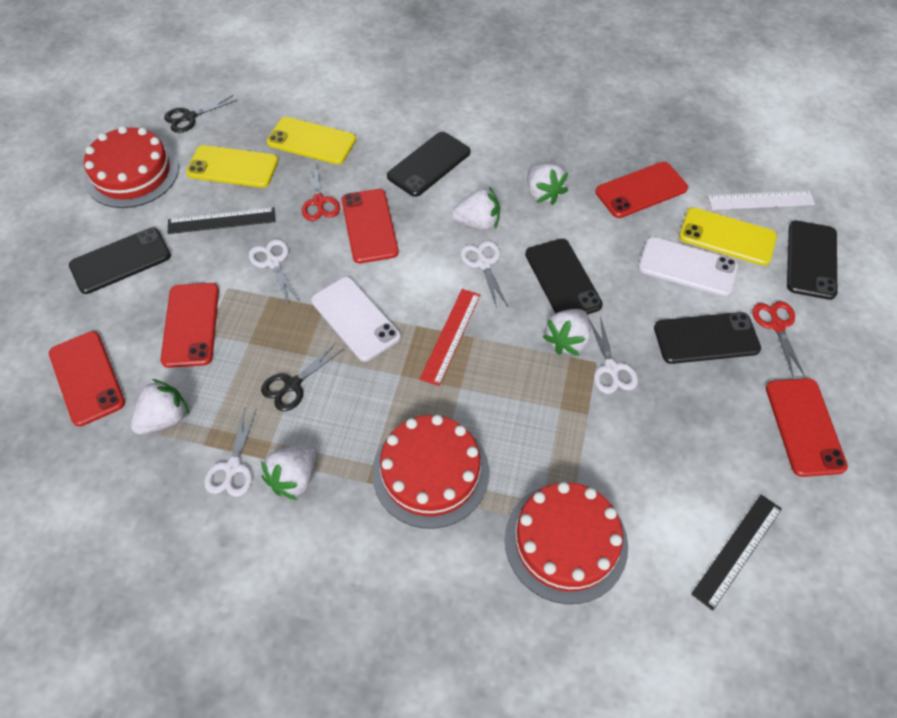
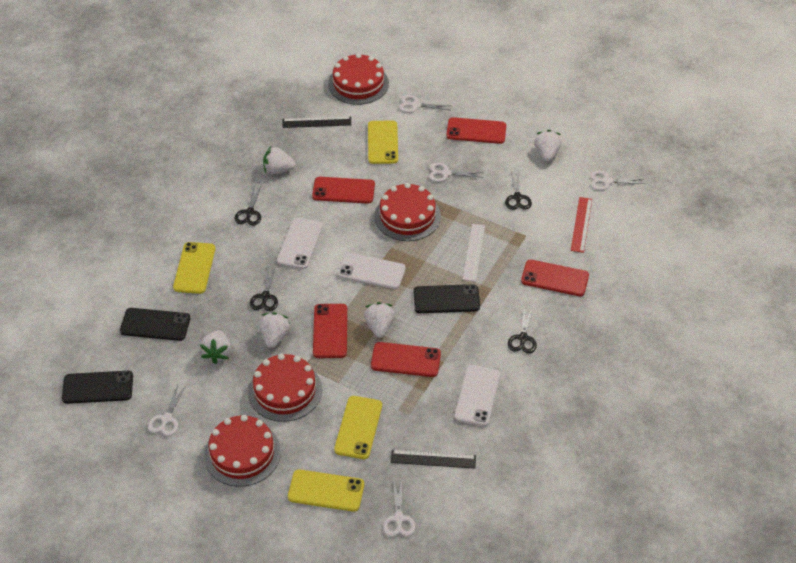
black phone: [69,227,171,294] [387,132,470,197] [525,239,603,315] [654,312,761,364] [787,220,837,300] = 5 -> [62,371,133,404] [120,308,190,341] [414,284,480,313] = 3
black scissors: [164,95,237,133] [261,343,344,411] = 2 -> [234,185,262,226] [250,266,278,311] [505,172,532,210] [508,308,537,354] = 4
red cake: [84,126,179,208] [372,415,489,529] [505,482,628,604] = 3 -> [204,415,281,487] [248,354,322,422] [328,53,389,105] [374,183,441,241] = 4
red scissors: [302,164,340,221] [752,301,805,376] = 2 -> none = 0
white phone: [311,277,401,362] [638,237,738,297] = 2 -> [277,218,323,269] [338,253,406,289] [454,365,500,426] = 3
white scissors: [204,407,257,497] [249,239,299,303] [460,241,508,308] [589,316,638,394] = 4 -> [148,384,186,436] [383,480,415,537] [399,95,449,113] [429,163,484,182] [590,171,645,190] = 5
yellow phone: [186,145,278,188] [267,117,356,164] [679,208,777,266] = 3 -> [173,242,215,294] [288,470,364,512] [334,396,382,459] [368,121,398,164] = 4

